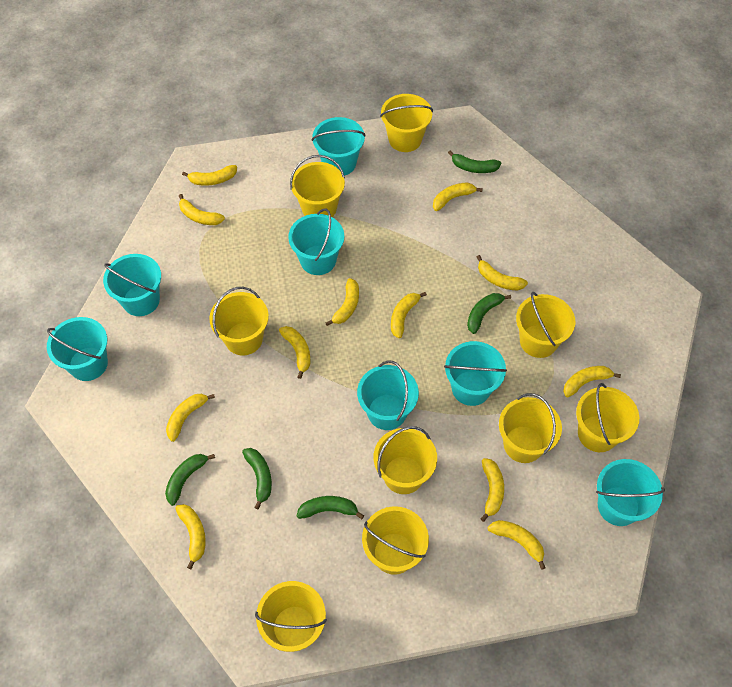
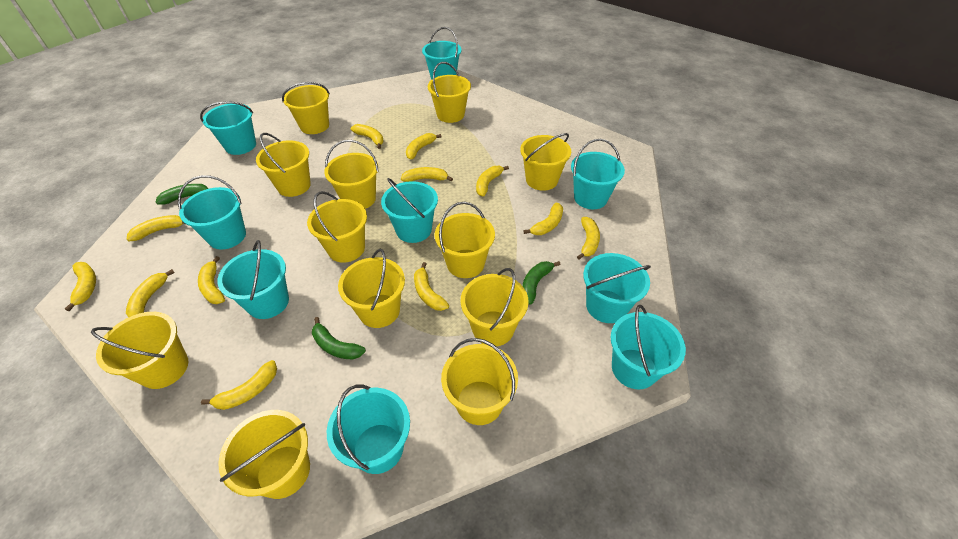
green banana: [165,454,215,506] [242,448,272,510] [297,496,364,520] [448,151,501,173] [467,293,511,334] = 5 -> [155,184,208,205] [312,317,366,360] [522,261,561,305] = 3
turquoise bucket: [47,317,108,381] [103,254,161,316] [288,208,344,275] [311,117,366,176] [357,360,419,430] [444,341,507,406] [596,459,665,526] = 7 -> [178,175,246,250] [200,101,256,155] [217,240,289,319] [327,385,410,474] [381,178,438,243] [422,27,462,80] [571,139,625,209] [583,253,651,323] [610,305,686,390] = 9
yellow bucket: [209,287,269,355] [255,581,327,652] [290,155,345,217] [362,506,429,575] [374,426,437,494] [380,94,433,152] [499,393,562,463] [516,292,575,358] [576,383,639,452] = 9 -> [91,312,188,389] [218,410,310,499] [256,133,311,197] [282,82,330,134] [307,191,367,263] [324,140,379,209] [338,249,405,328] [428,62,471,123] [435,202,495,278] [441,338,518,425] [460,268,529,346] [520,133,571,191] = 12

